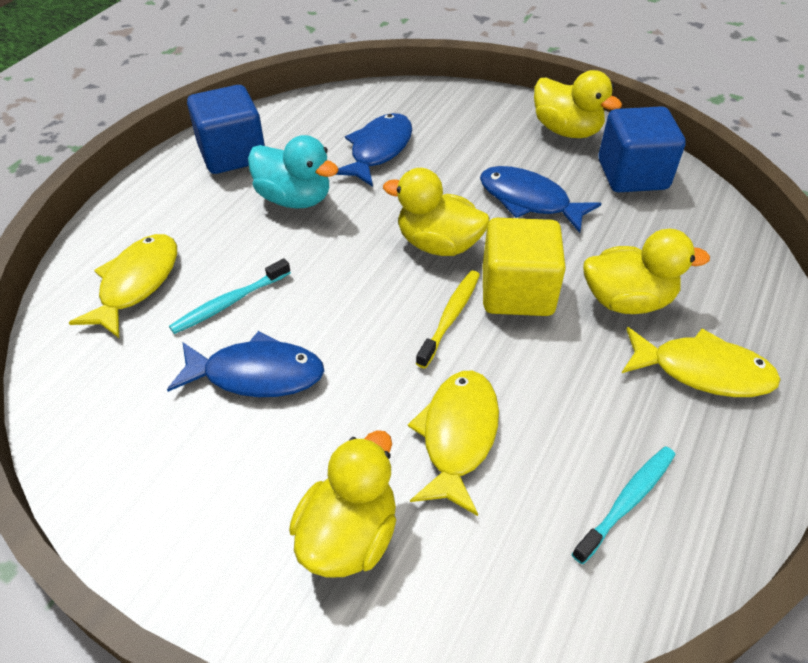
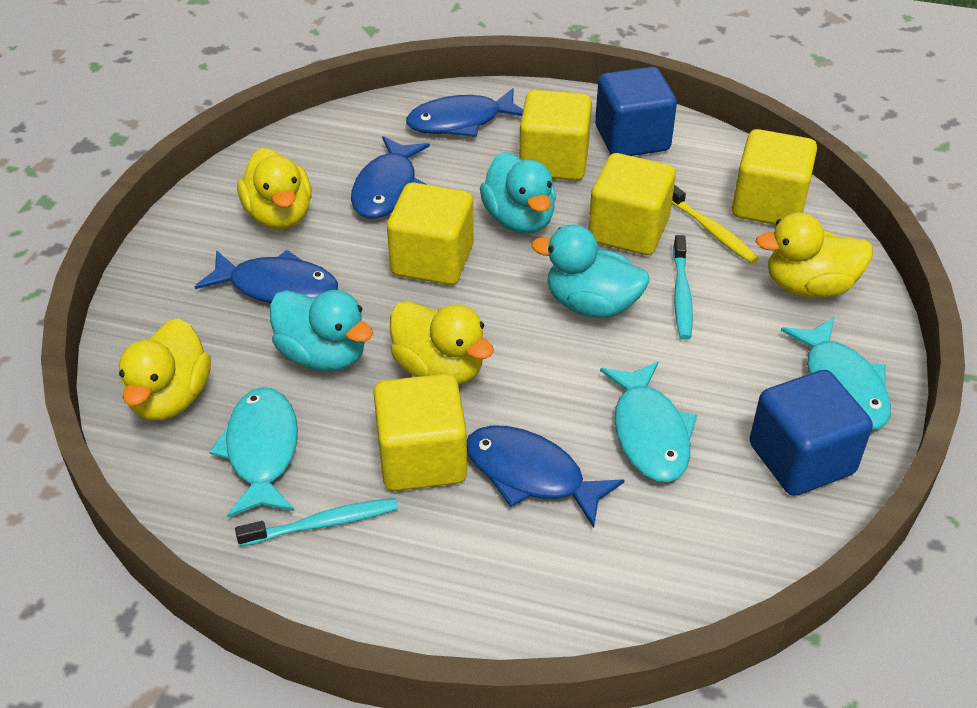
blue fish: [167,331,324,397] [335,113,412,187] [480,166,602,233] = 3 -> [195,250,338,303] [351,136,430,218] [406,88,523,137] [467,425,625,528] = 4
turquoise duck: [248,135,339,209] = 1 -> [270,290,373,371] [480,152,556,234] [531,224,650,318] = 3
turquoise fish: none = 0 -> [209,387,298,517] [600,361,697,482] [781,317,891,430] = 3
yellow cube: [483,218,566,316] = 1 -> [373,374,467,491] [387,182,474,285] [519,90,592,181] [588,153,676,255] [732,129,817,225] = 5
yellow fish: [68,234,177,338] [408,371,499,516] [622,327,781,397] = 3 -> none = 0

